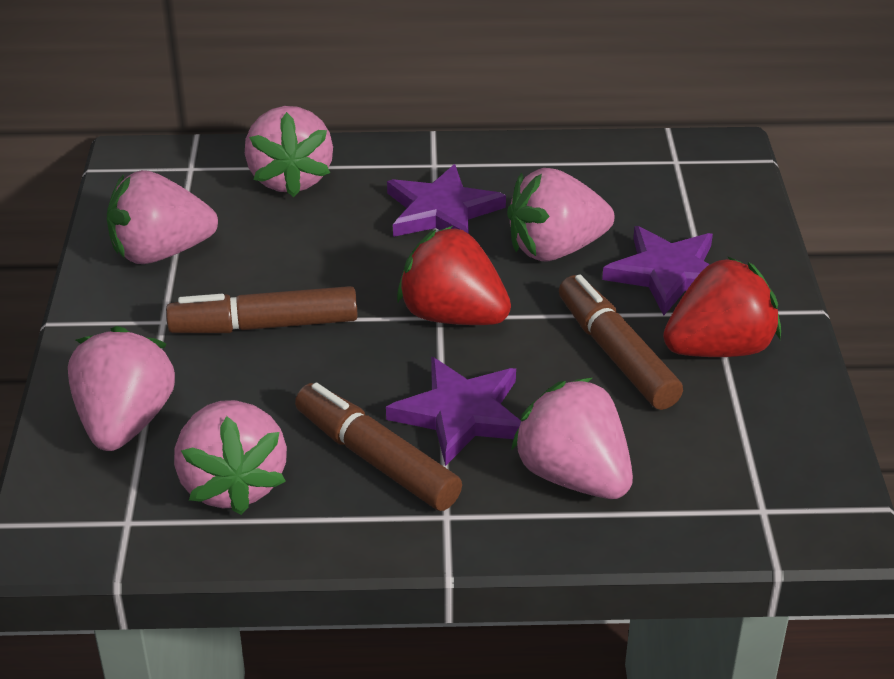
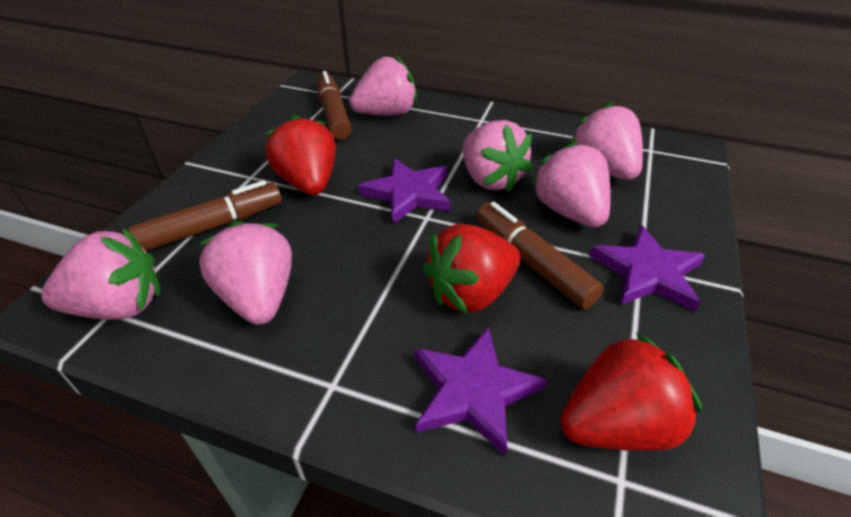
red strawberry: [397,226,511,325] [663,256,781,357] = 2 -> [265,114,336,195] [423,223,520,314] [560,333,702,451] = 3

